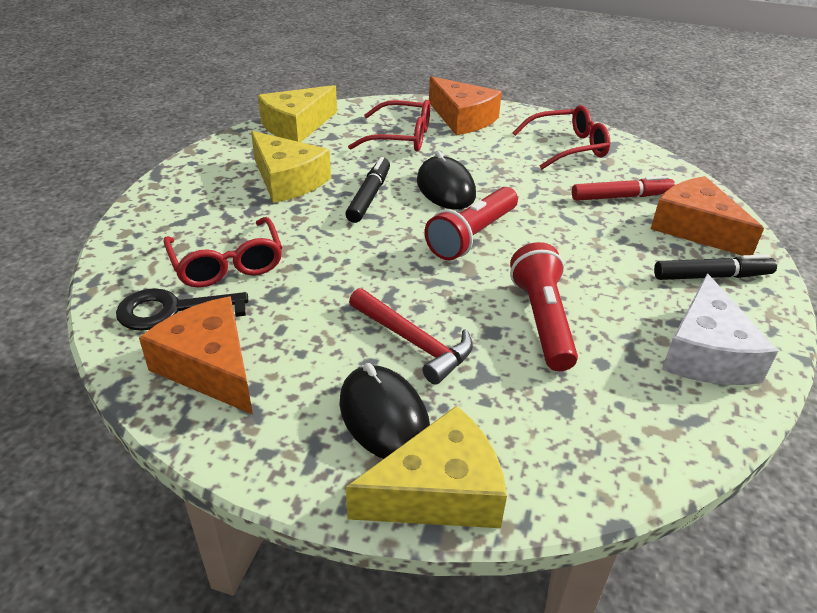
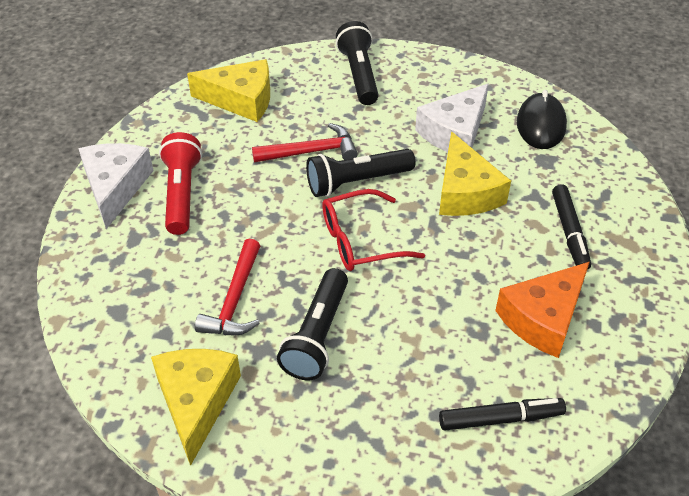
black flashlight: none = 0 -> [277,268,348,380] [306,149,415,197] [336,21,379,105] = 3
black key: [116,288,248,331] = 1 -> none = 0
black mouse: [339,363,430,459] [417,151,476,210] = 2 -> [517,90,567,149] = 1
orange cheese: [139,296,253,415] [429,76,502,135] [651,176,764,256] = 3 -> [495,262,590,358] = 1
red flashlight: [425,187,518,260] [510,242,578,371] = 2 -> [159,132,202,235] = 1
red glasses: [164,217,282,287] [348,100,430,151] [512,105,610,169] = 3 -> [322,189,425,271] = 1
red hammer: [349,288,473,385] = 1 -> [195,239,260,335] [252,123,358,163] = 2
red marker: [572,176,675,201] = 1 -> none = 0
white cheese: [662,273,778,385] = 1 -> [78,143,154,229] [415,84,489,152] = 2

